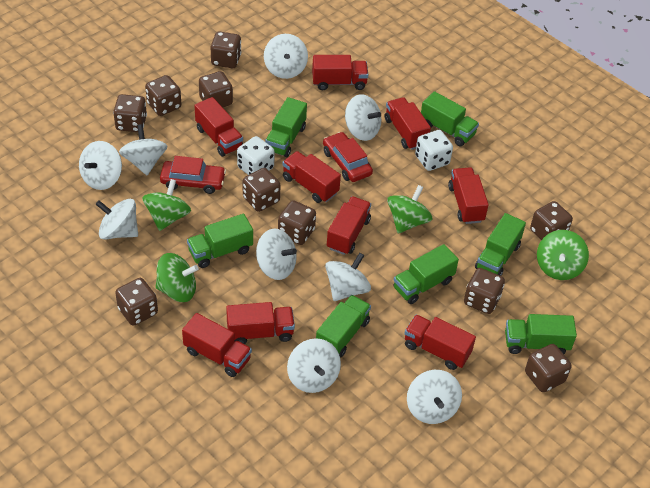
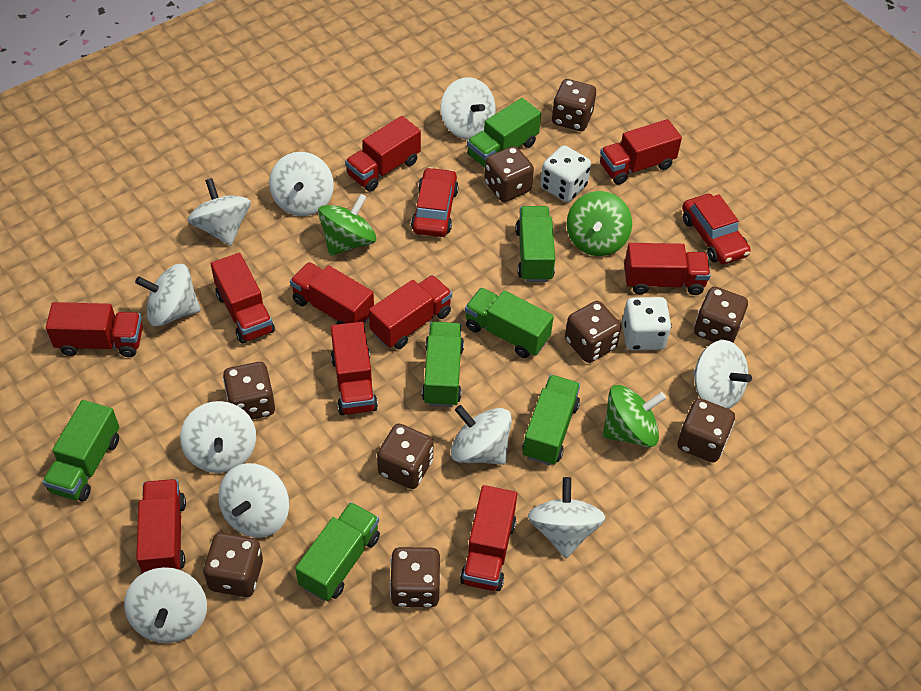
brown dice: [113,94,147,132] [115,278,158,326] [145,75,181,116] [199,71,233,107] [211,31,241,68] [243,168,280,212] [278,200,316,245] [464,268,505,314] [525,344,572,392] [530,201,573,240] = 10 -> [203,533,263,597] [223,362,275,419] [377,423,433,489] [390,547,441,607] [484,146,534,202] [552,79,596,131] [565,301,621,363] [678,398,735,462] [694,287,748,343] = 9
green spinning top: [142,179,191,231] [155,253,199,302] [387,185,433,233] [537,230,589,280] = 4 -> [318,194,376,256] [567,191,632,256] [602,385,666,447] = 3
red truck: [182,313,252,377] [194,97,243,157] [226,302,295,344] [282,151,341,203] [312,55,368,90] [327,196,371,255] [385,97,431,150] [404,315,476,370] [448,167,489,224] = 9 -> [46,302,143,357] [136,479,186,574] [211,253,275,344] [290,262,374,325] [331,322,378,415] [345,116,421,192] [369,275,452,349] [460,485,517,591] [600,119,682,185] [624,243,711,295] = 10
white spinning top: [79,141,122,190] [96,199,138,240] [119,124,167,175] [256,229,297,280] [264,34,308,79] [287,338,341,393] [325,253,371,301] [345,94,381,141] [407,370,462,424] = 9 -> [124,567,207,643] [135,264,201,327] [180,401,256,473] [188,178,251,246] [218,463,289,538] [269,152,334,216] [441,77,496,139] [451,405,512,465] [528,477,605,558] [693,340,752,409] = 10

